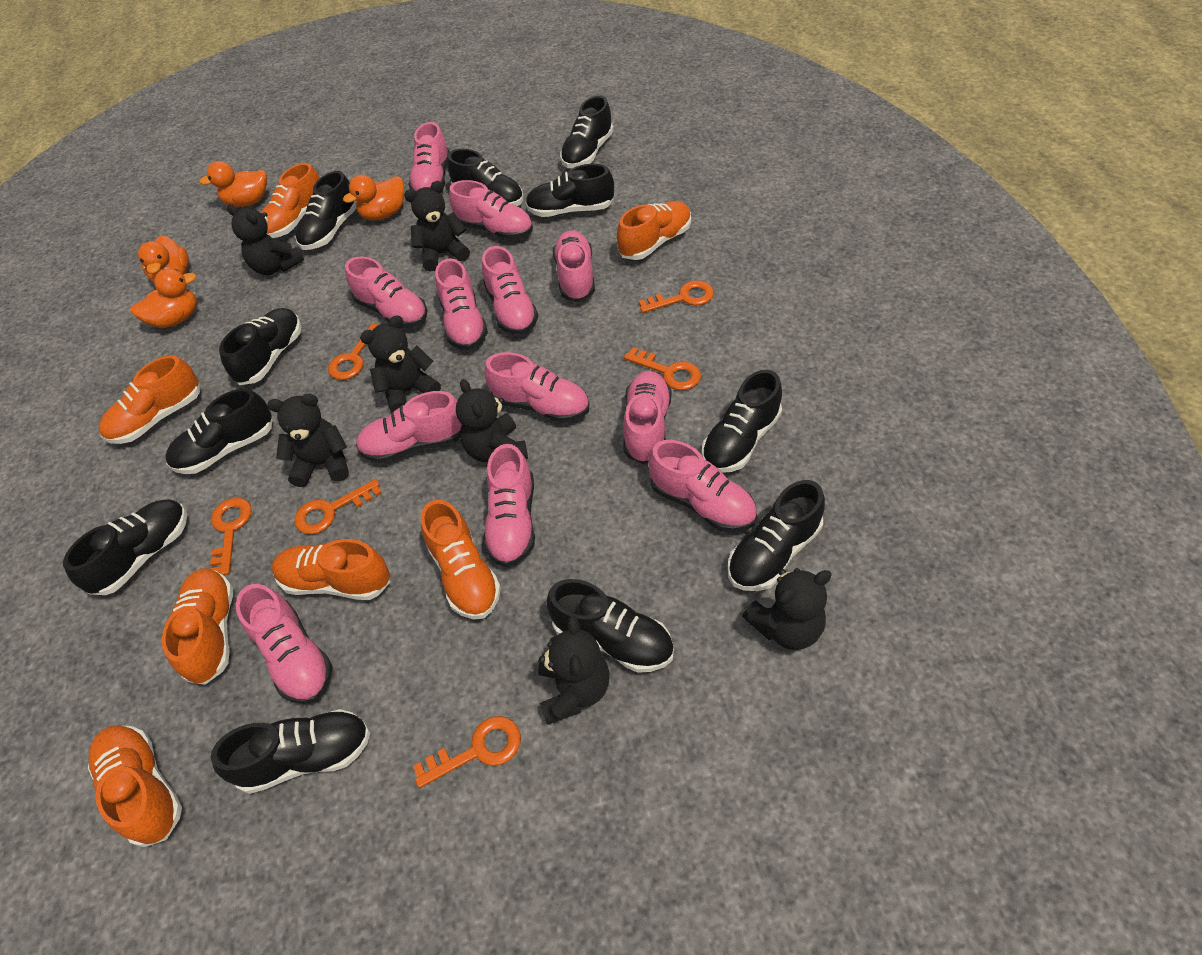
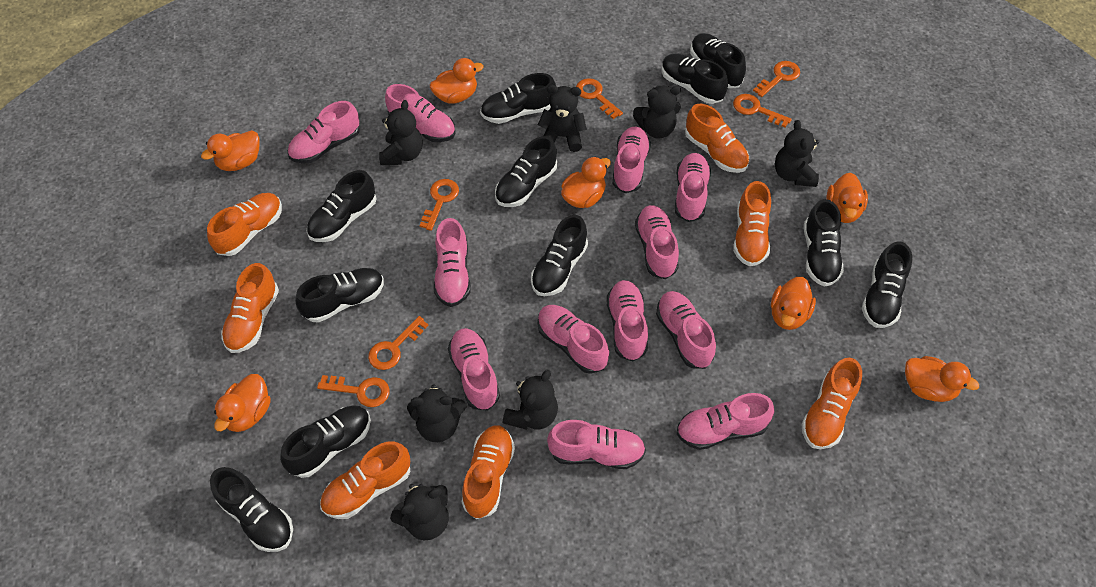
orange duck: [130,269,197,328] [138,236,189,283] [199,161,267,207] [343,175,404,220] = 4 -> [201,130,259,171] [214,374,271,432] [430,58,484,104] [561,157,611,208] [771,277,816,330] [826,173,868,223] [905,356,979,402] = 7

